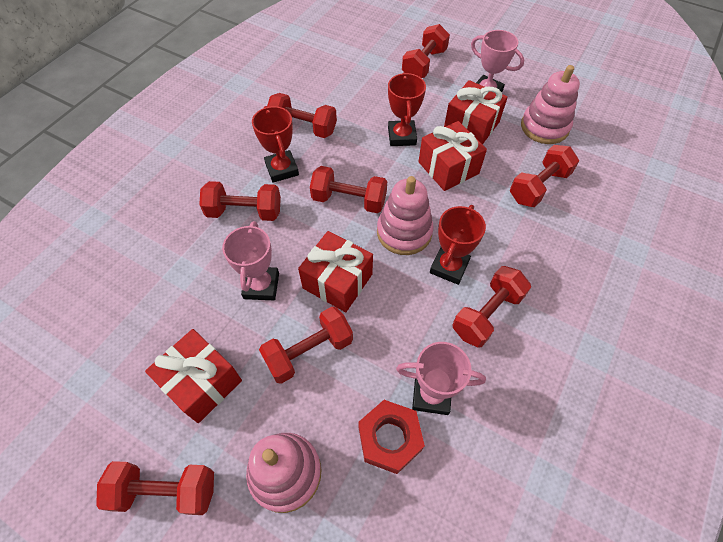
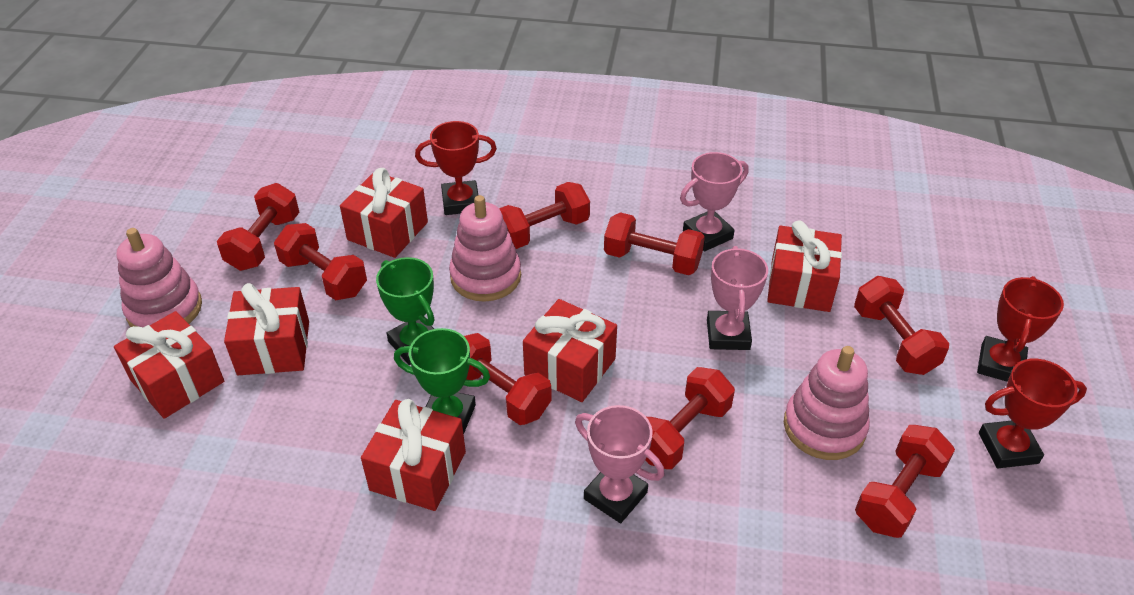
green trophy: none = 0 -> [376,257,435,365] [394,328,490,434] = 2
red gift: [145,329,242,423] [298,231,373,312] [419,121,487,191] [444,80,508,145] = 4 -> [114,311,224,419] [224,283,309,375] [340,168,428,258] [361,399,466,511] [523,299,617,402] [767,220,842,312] = 6
red nut: [358,400,425,474] = 1 -> none = 0

